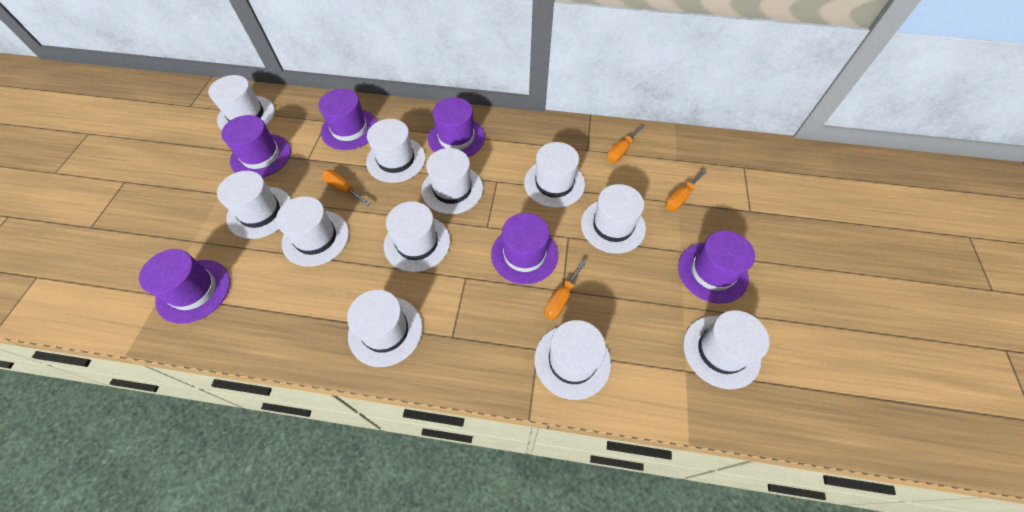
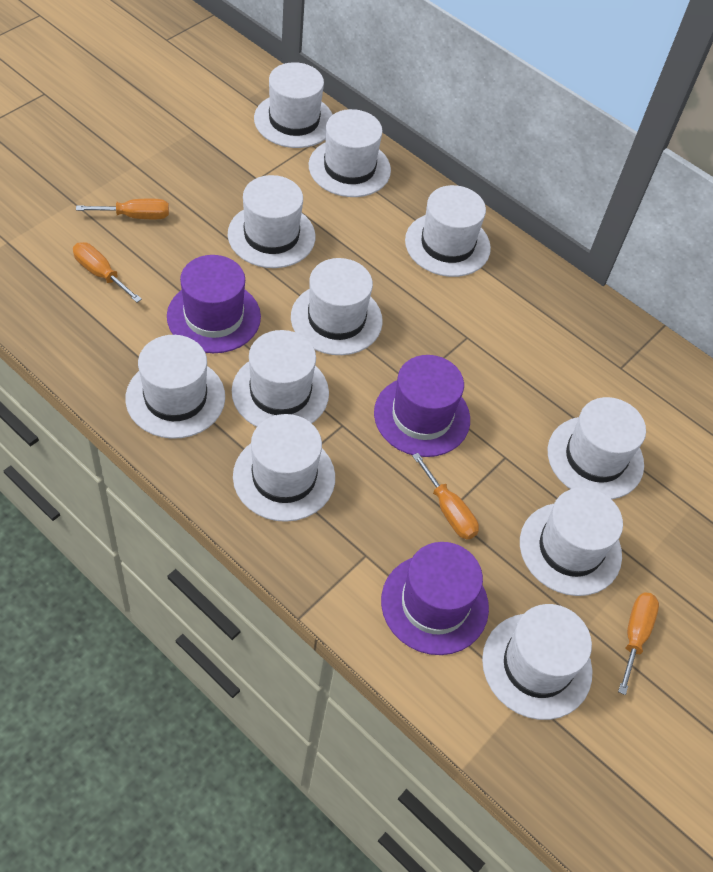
purple hat: [139,249,230,324] [221,115,291,178] [318,89,377,150] [428,97,485,157] [491,213,558,284] [678,230,755,304] = 6 -> [167,255,261,353] [374,355,470,457] [381,542,489,655] = 3

